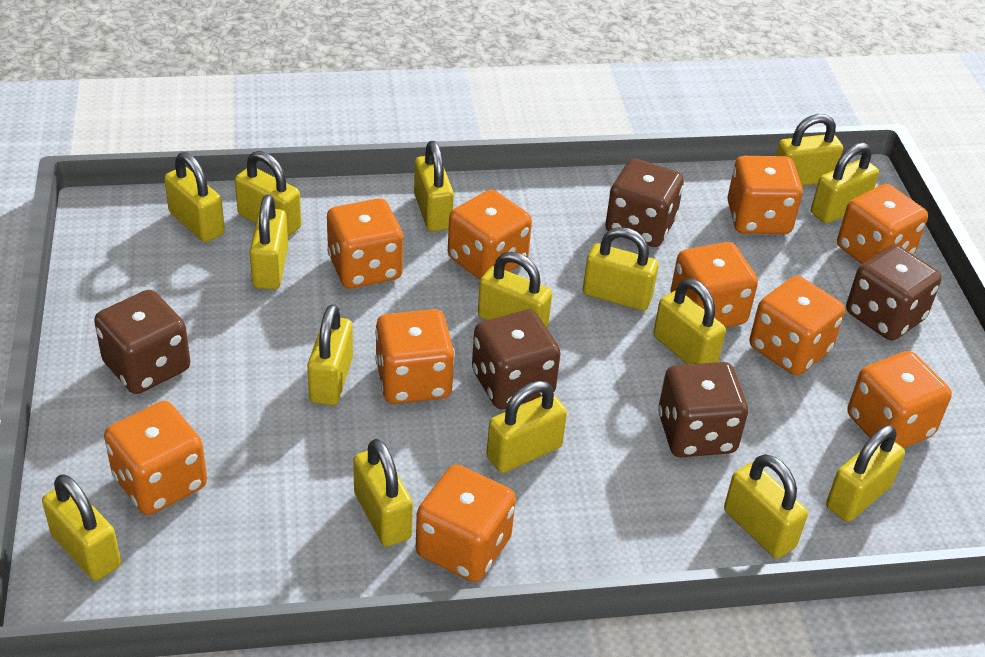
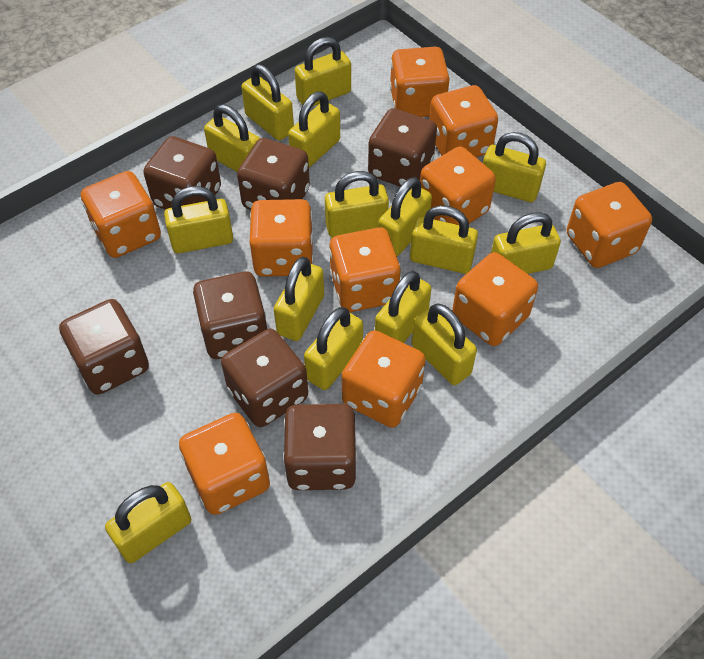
brown dice: [94,290,190,394] [472,309,561,409] [605,159,684,247] [658,362,748,457] [846,245,942,341] = 5 -> [59,299,149,395] [143,136,221,210] [193,271,268,359] [221,329,308,427] [237,138,310,210] [283,404,357,490] [368,108,437,187] = 7

